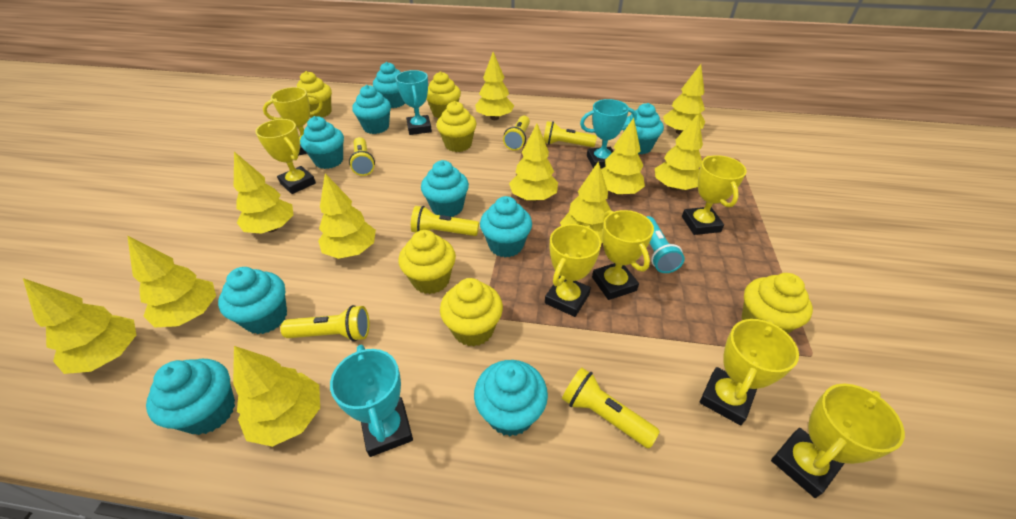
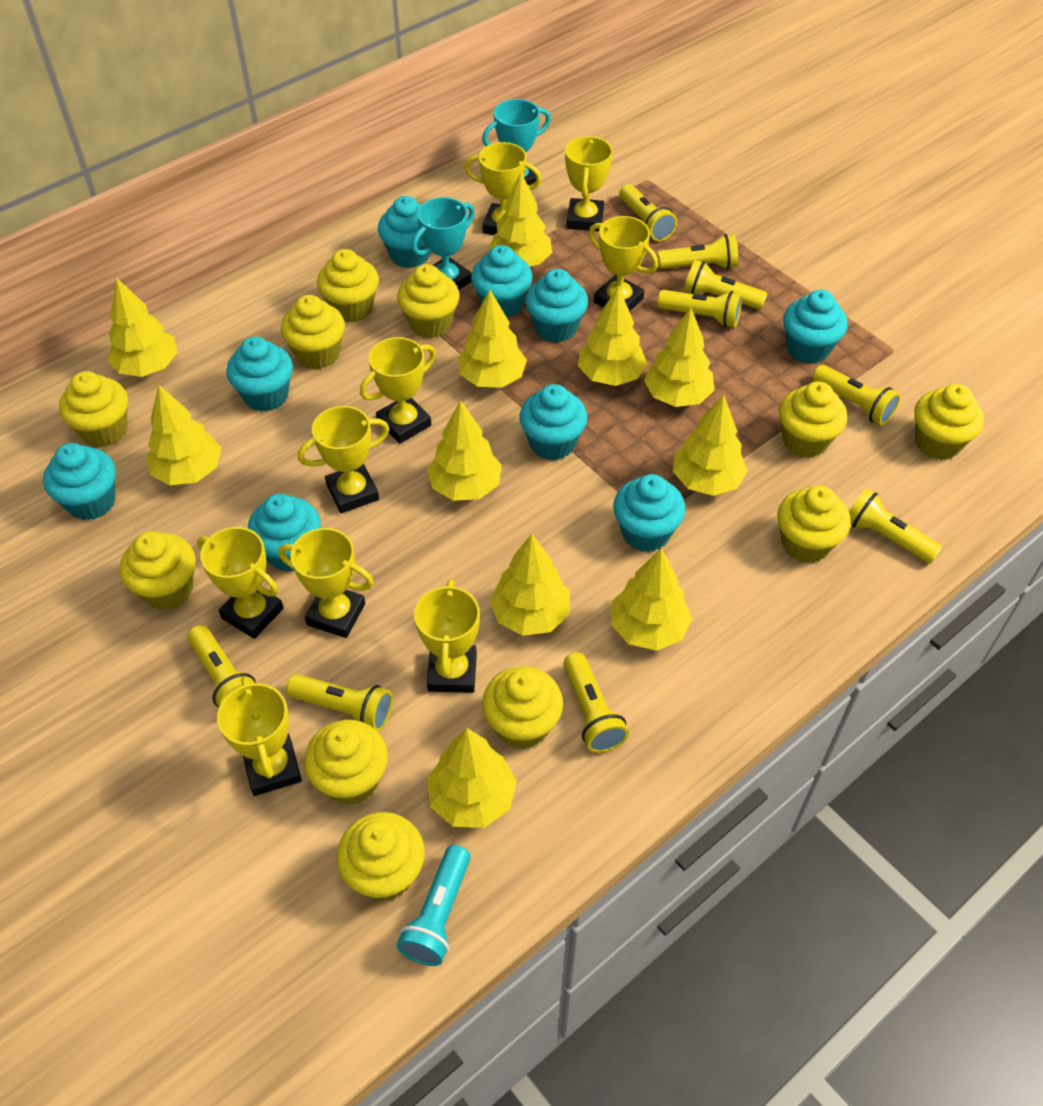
turquoise trophy: [330,345,413,457] [395,70,432,135] [580,99,637,168] = 3 -> [412,197,475,290] [482,99,551,185] = 2
yellow cupcake: [297,71,332,118] [399,230,456,294] [426,71,461,118] [436,101,477,152] [440,278,503,347] [742,273,813,334] = 6 -> [59,371,128,447] [120,531,196,610] [281,295,345,369] [304,720,388,805] [317,249,379,323] [337,812,425,901] [397,264,460,338] [482,666,563,749] [777,485,851,563] [779,381,847,458] [914,384,984,460] = 11
yellow flashlight: [281,305,369,342] [349,137,375,176] [411,206,479,236] [503,116,530,151] [543,121,597,147] [562,367,660,449] = 6 -> [187,625,256,708] [286,674,393,732] [563,652,629,753] [619,184,677,241] [657,234,738,269] [657,290,742,327] [684,260,768,310] [812,365,900,426] [849,488,942,564] = 9
yellow trophy: [255,119,316,194] [263,87,323,156] [545,224,601,317] [592,210,654,300] [682,155,747,235] [700,319,799,425] [771,384,905,498] = 7 -> [197,527,284,639] [217,676,302,796] [278,528,374,638] [298,406,389,513] [360,337,436,444] [414,579,480,693] [465,142,542,235] [565,136,613,231] [589,216,658,312] = 9

